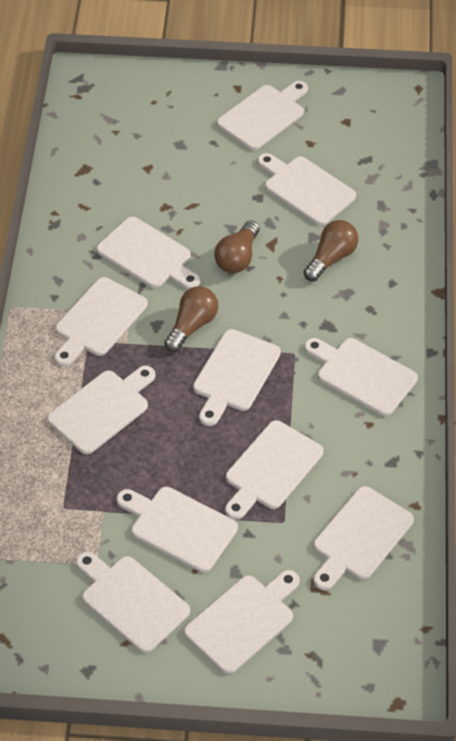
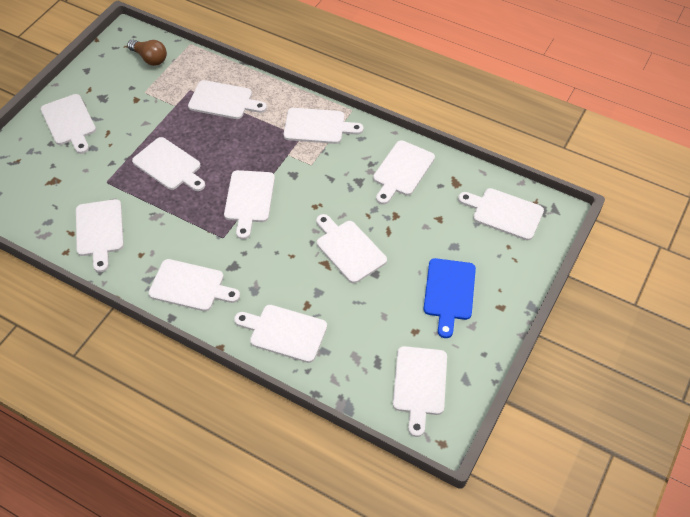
blue cutting board: none = 0 -> [424,258,476,338] = 1
brown light bulb: [164,286,218,352] [214,220,260,273] [304,220,358,281] = 3 -> [127,39,167,66] = 1

